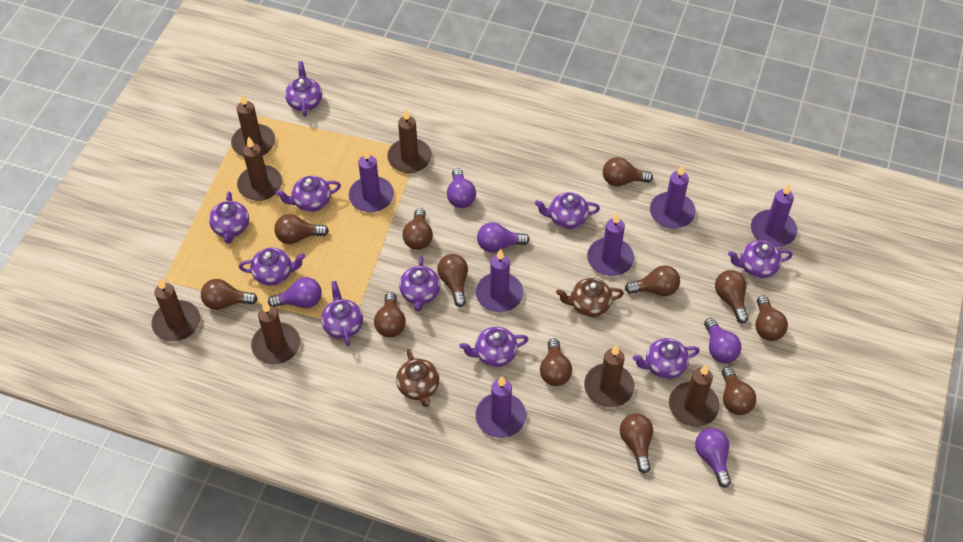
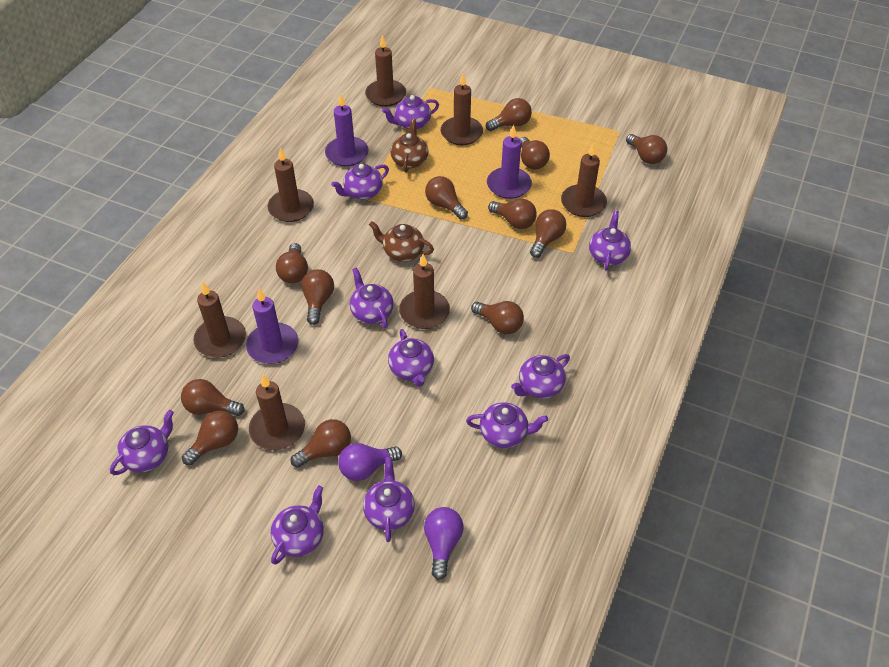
purple candle: [349,149,394,212] [475,376,526,438] [476,249,523,312] [587,212,634,276] [650,164,696,229] [751,184,797,247] = 6 -> [246,289,298,364] [325,93,369,167] [487,125,532,199] = 3
purple light bulb: [268,277,322,308] [447,168,476,208] [477,222,530,253] [695,428,731,488] [704,318,742,363] = 5 -> [338,443,402,481] [424,507,464,580] = 2

